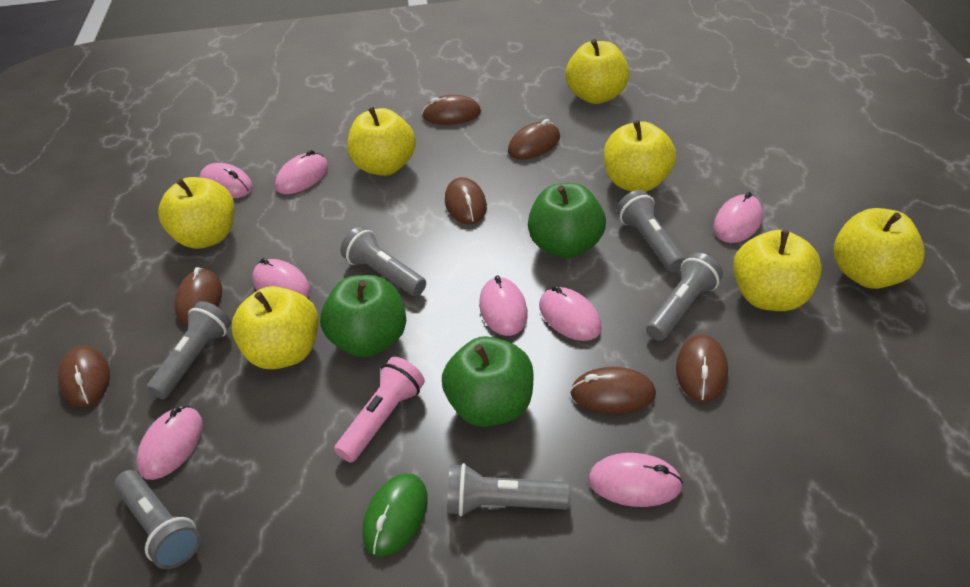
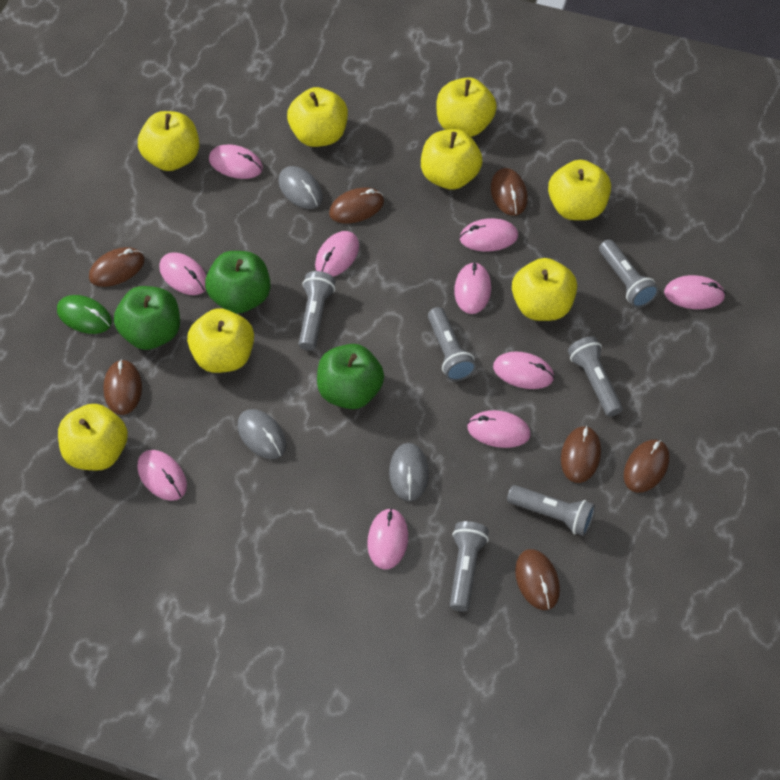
grey mouse: none = 0 -> [238,409,286,459] [278,166,323,209] [389,443,429,501] = 3
pink flashlight: [334,357,425,463] = 1 -> none = 0
pink mouse: [136,406,203,480] [199,163,253,198] [252,258,310,298] [275,150,328,194] [479,276,528,336] [539,286,602,341] [588,453,683,507] [714,192,763,243] = 8 -> [137,450,187,501] [159,252,206,295] [209,145,263,179] [315,231,359,276] [367,508,408,570] [454,262,491,314] [459,218,518,252] [467,410,531,448] [493,351,554,389] [664,275,726,309] = 10
yellow apple: [158,177,235,249] [231,286,319,369] [347,107,416,176] [566,39,630,104] [604,120,676,192] [733,230,822,311] [834,208,925,289] = 7 -> [58,404,128,471] [138,111,199,171] [187,308,254,373] [287,87,348,147] [421,129,482,190] [437,77,497,137] [512,258,577,321] [548,160,611,220] = 8

